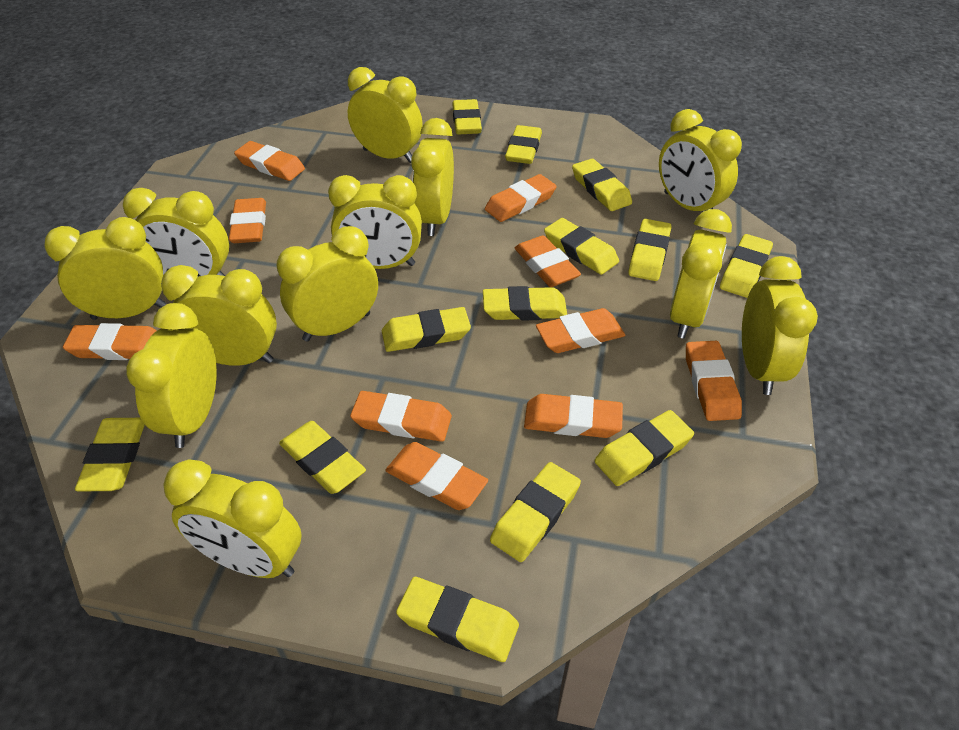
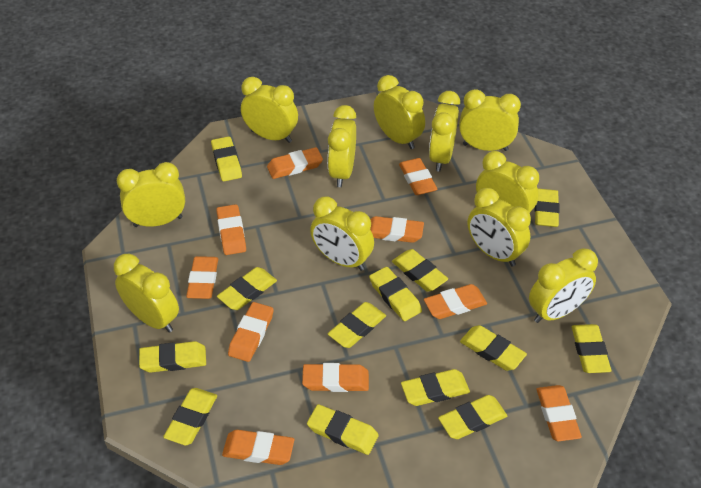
yellow clock: [45,217,166,320] [123,188,229,277] [126,303,217,448] [161,265,277,366] [163,459,302,578] [277,226,378,342] [328,175,422,269] [348,67,423,163] [411,118,454,236] [659,109,742,211] [670,209,732,339] [742,256,818,395] = 12 -> [114,254,179,332] [117,162,185,227] [241,77,298,143] [310,196,374,271] [328,105,356,187] [374,75,425,149] [429,91,460,172] [459,89,521,151] [468,188,531,266] [476,151,539,213] [529,248,598,323] = 11

